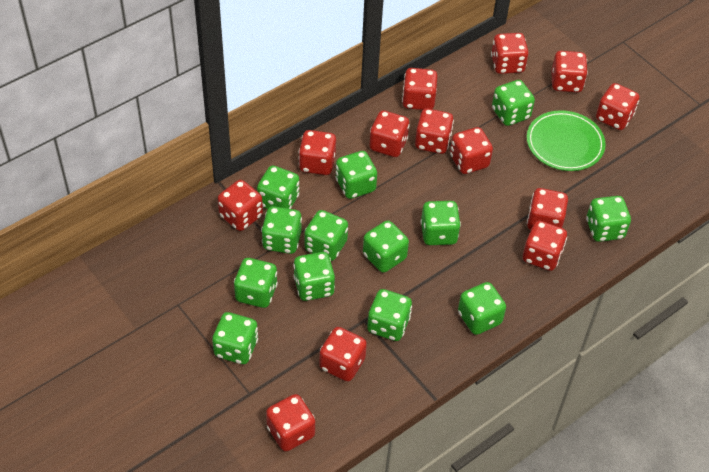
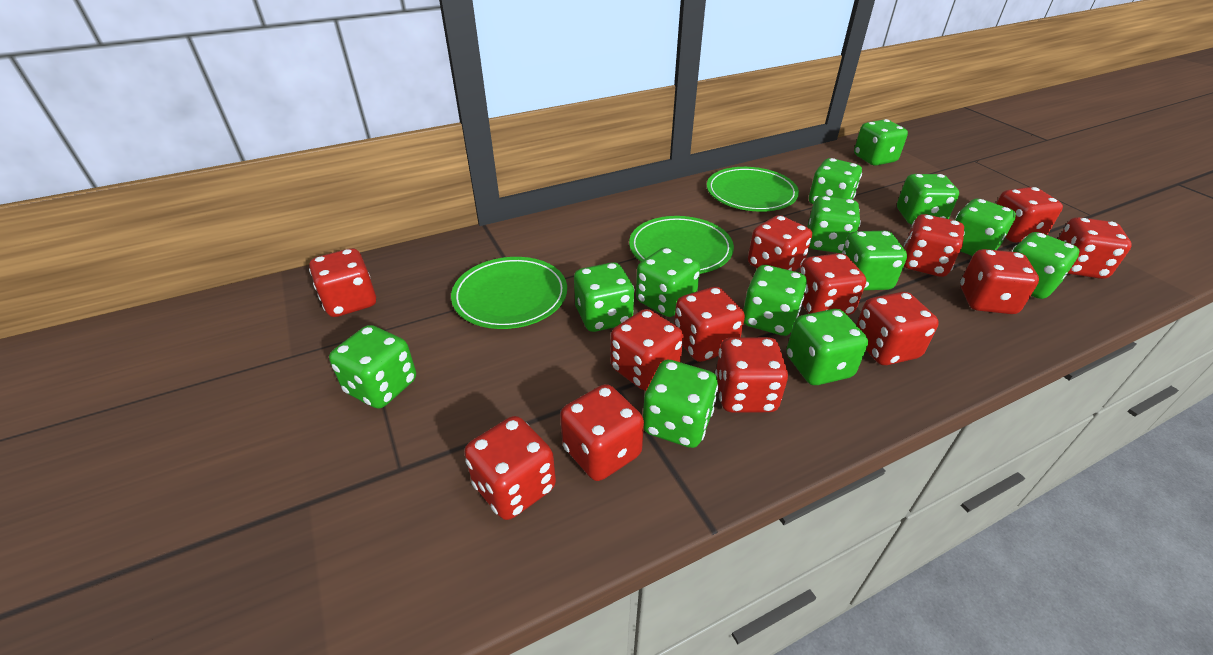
green plate: [527,110,606,171] = 1 -> [451,257,567,329] [629,216,734,274] [707,167,799,212] = 3

